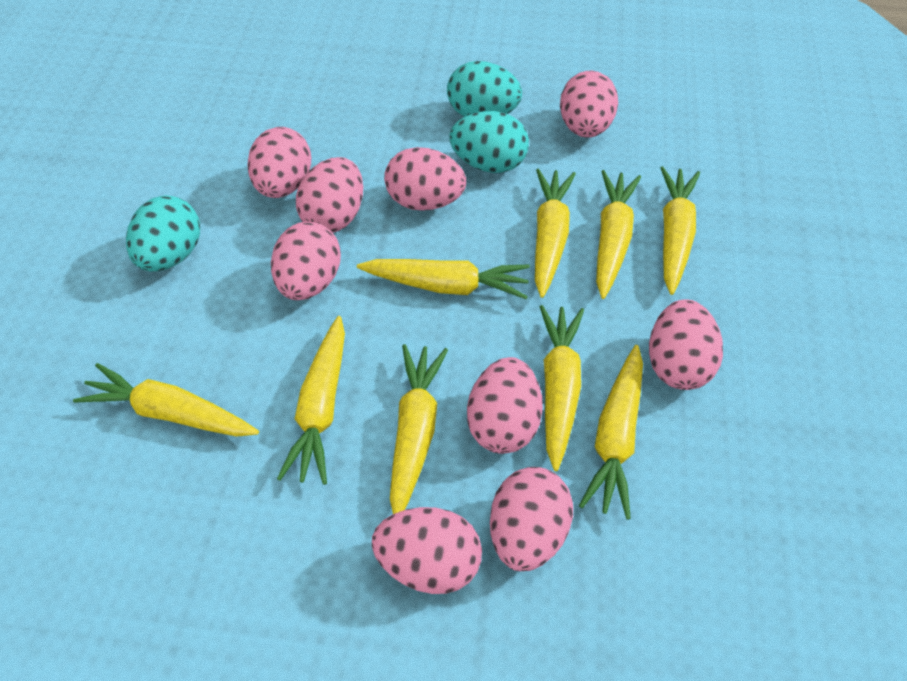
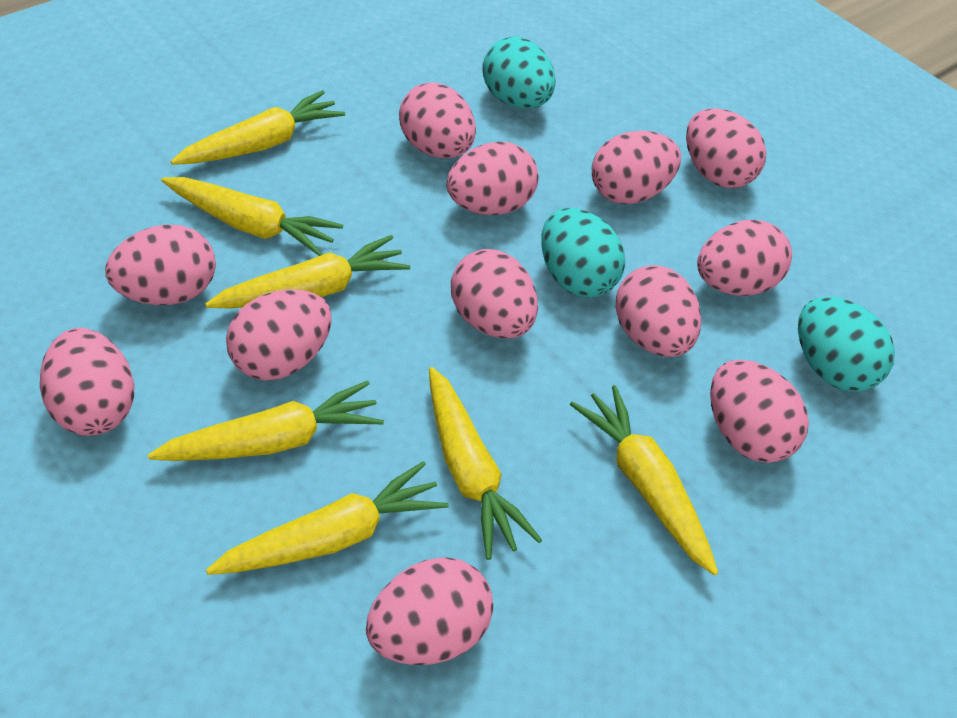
pink egg: [247,127,311,198] [271,221,341,300] [296,157,363,233] [372,507,482,594] [384,147,466,211] [467,357,543,454] [490,467,573,571] [560,71,618,138] [649,299,723,390] = 9 -> [40,328,134,436] [105,224,216,305] [226,289,332,381] [366,557,493,665] [399,83,476,158] [446,141,538,215] [451,249,538,339] [592,131,681,204] [615,265,701,357] [686,108,766,188] [697,220,792,296] [710,359,809,463] = 12
yellow carrot: [73,363,259,437] [277,316,345,485] [357,259,530,300] [390,344,448,514] [535,168,576,298] [540,305,584,471] [579,345,643,520] [596,170,641,299] [661,166,700,295] = 9 -> [148,381,384,461] [161,177,343,256] [171,90,345,165] [205,235,410,309] [206,461,449,575] [429,367,542,560] [570,385,718,576] = 7

